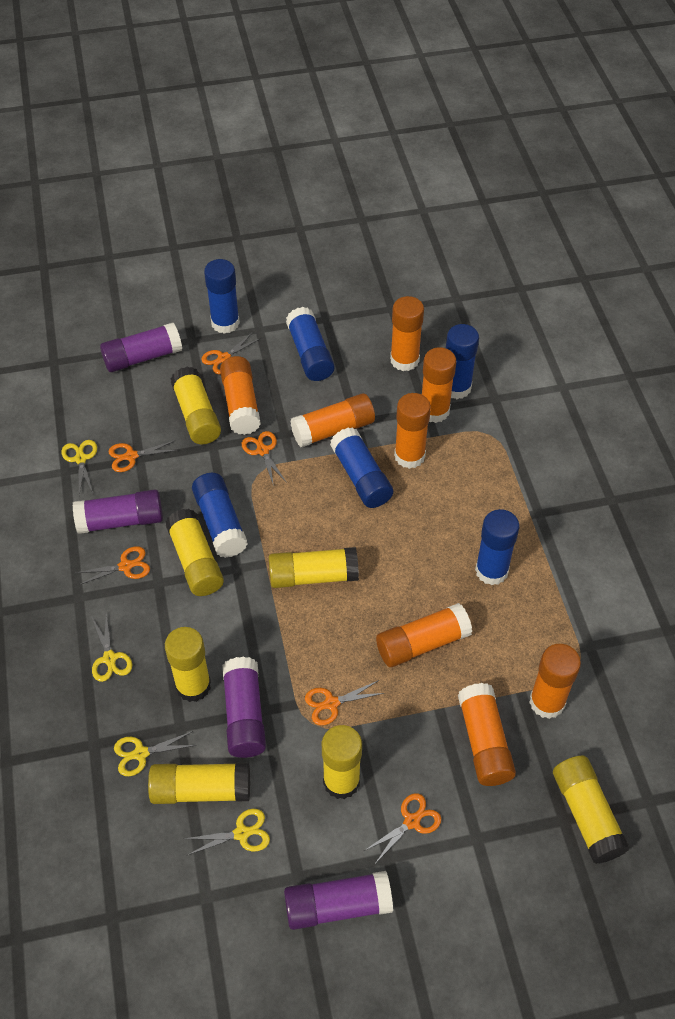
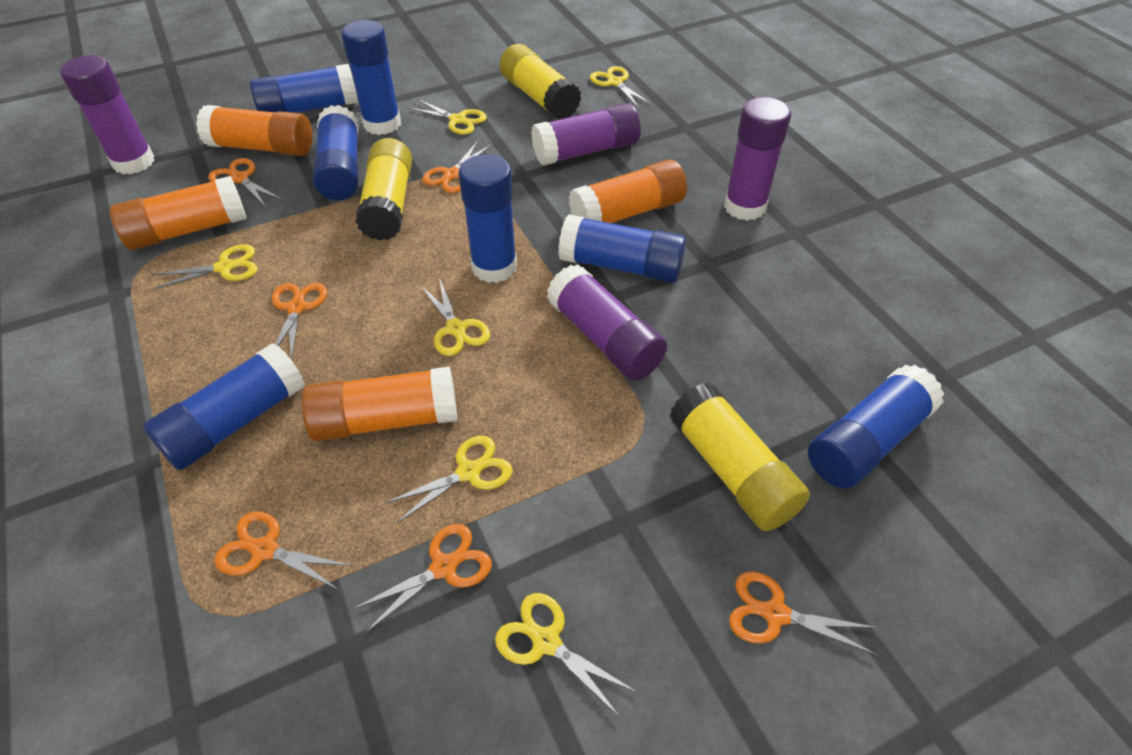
blue glue stick: [192,473,248,558] [204,259,240,334] [286,307,335,381] [330,427,393,508] [446,324,479,399] [475,509,519,585] = 6 -> [143,343,305,470] [250,64,358,113] [313,105,358,200] [341,20,401,135] [458,154,517,283] [558,214,686,283] [808,364,945,489] = 7
orange glue stick: [220,356,261,435] [290,393,375,447] [376,603,472,667] [390,296,424,371] [394,393,431,469] [422,347,457,423] [458,683,516,786] [529,644,581,719] = 8 -> [110,176,247,250] [196,105,312,156] [302,367,457,441] [569,159,687,223] = 4
yellow glue stick: [148,763,250,804] [165,627,211,702] [166,509,224,596] [170,367,221,444] [269,547,359,588] [322,725,362,799] [553,755,630,864] = 7 -> [355,138,412,241] [500,44,581,120] [669,382,810,531] = 3
yellow scissors: [61,440,97,496] [92,613,132,682] [114,731,196,776] [184,809,270,855] = 4 -> [152,244,258,290] [385,435,513,524] [408,99,487,135] [420,280,490,356] [495,593,637,717] [590,66,652,108] = 6

